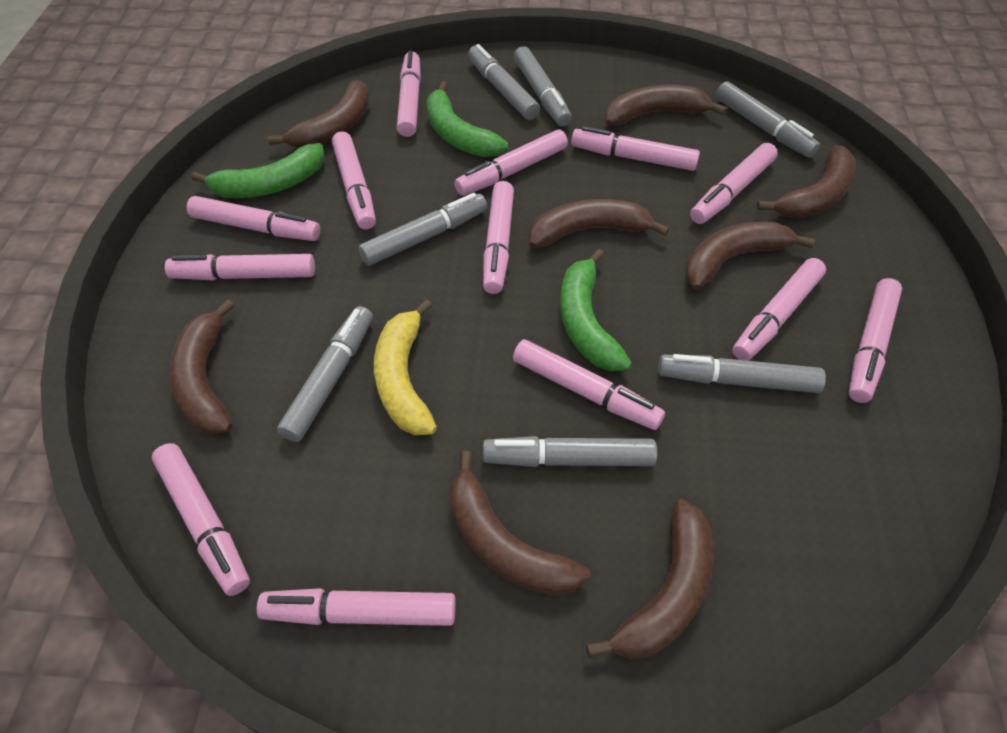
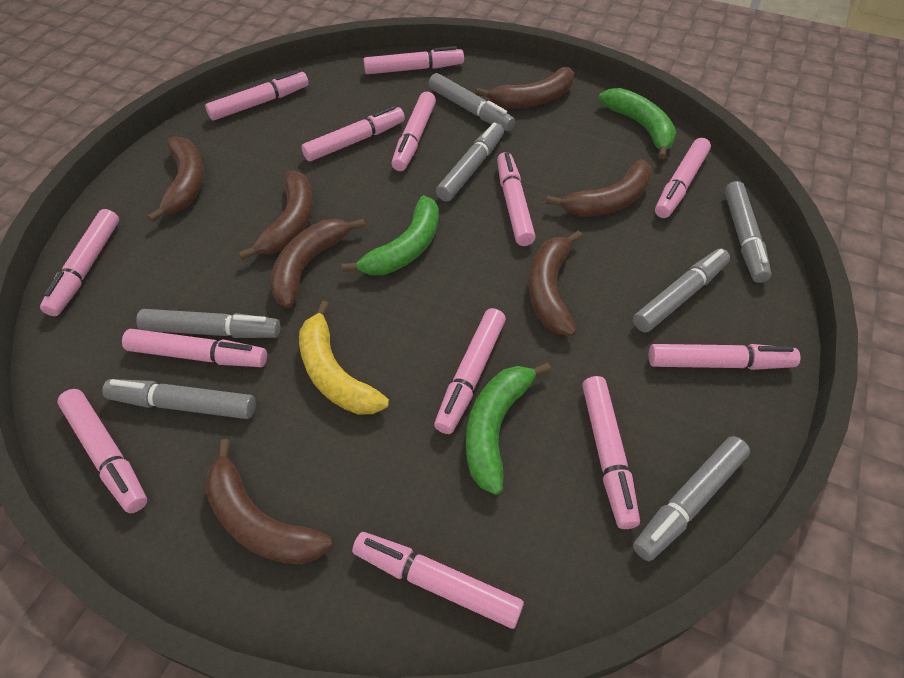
brown banana: [169,299,234,434] [268,80,370,148] [450,451,590,596] [529,199,669,248] [586,499,713,659] [605,85,727,125] [685,221,815,290] [757,145,855,218] = 8 -> [147,136,205,222] [205,439,332,565] [238,171,313,260] [270,219,365,308] [476,67,574,108] [529,230,582,336] [546,159,652,217] = 7

